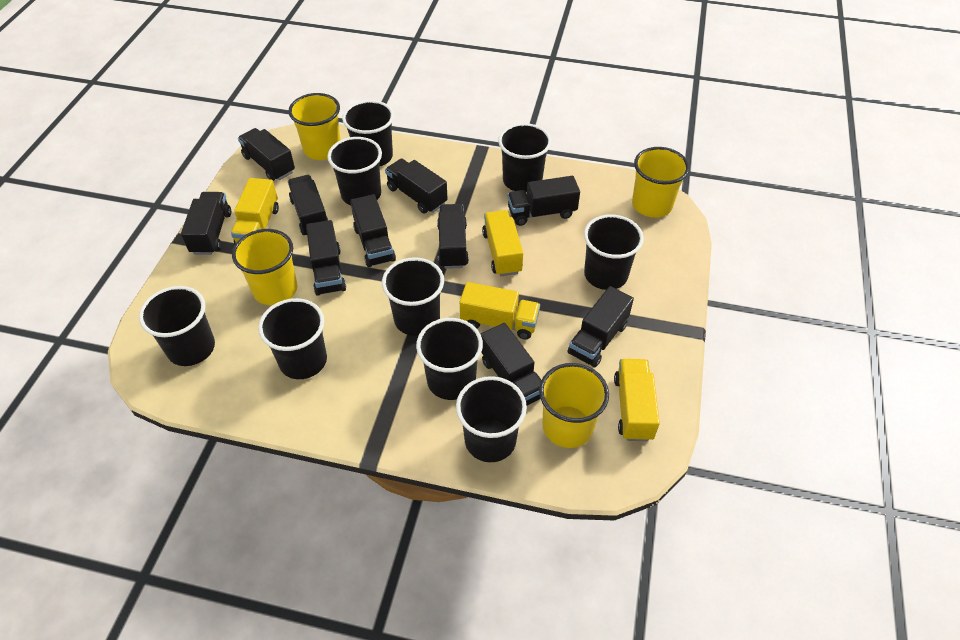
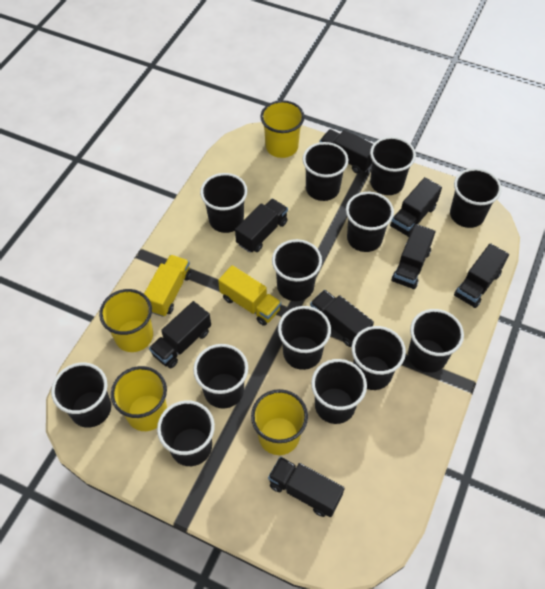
black cup: [139,286,215,366] [258,298,327,379] [327,137,382,205] [342,100,394,167] [382,257,444,336] [416,318,483,400] [456,376,527,462] [498,123,552,192] [584,215,644,290] = 9 -> [51,363,111,428] [157,400,215,466] [193,344,248,409] [200,173,247,233] [272,239,322,301] [278,306,331,370] [303,142,348,201] [311,359,367,424] [346,192,394,252] [352,326,406,390] [370,137,416,195] [408,309,464,373] [450,168,502,228] = 13
black truck: [181,192,231,255] [238,128,295,181] [288,175,328,235] [306,220,346,296] [350,194,396,267] [385,159,448,214] [437,204,469,269] [481,323,541,406] [507,176,580,226] [568,286,634,367] = 10 -> [149,301,211,368] [235,198,288,253] [268,457,345,517] [310,290,374,347] [319,129,373,174] [390,177,442,237] [392,224,436,289] [454,243,509,308] = 8
yellow truck: [231,178,279,244] [460,282,540,339] [482,210,523,276] [614,359,660,441] = 4 -> [144,255,191,317] [218,265,281,326] = 2

